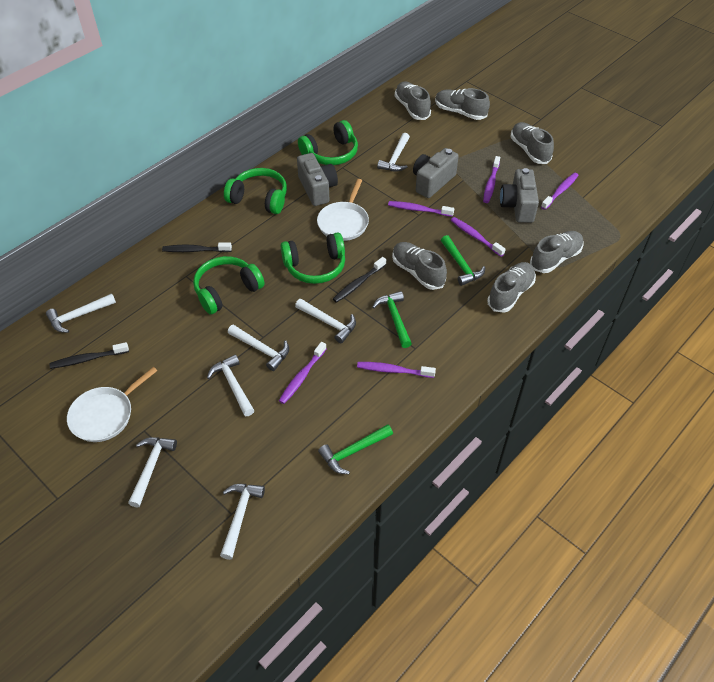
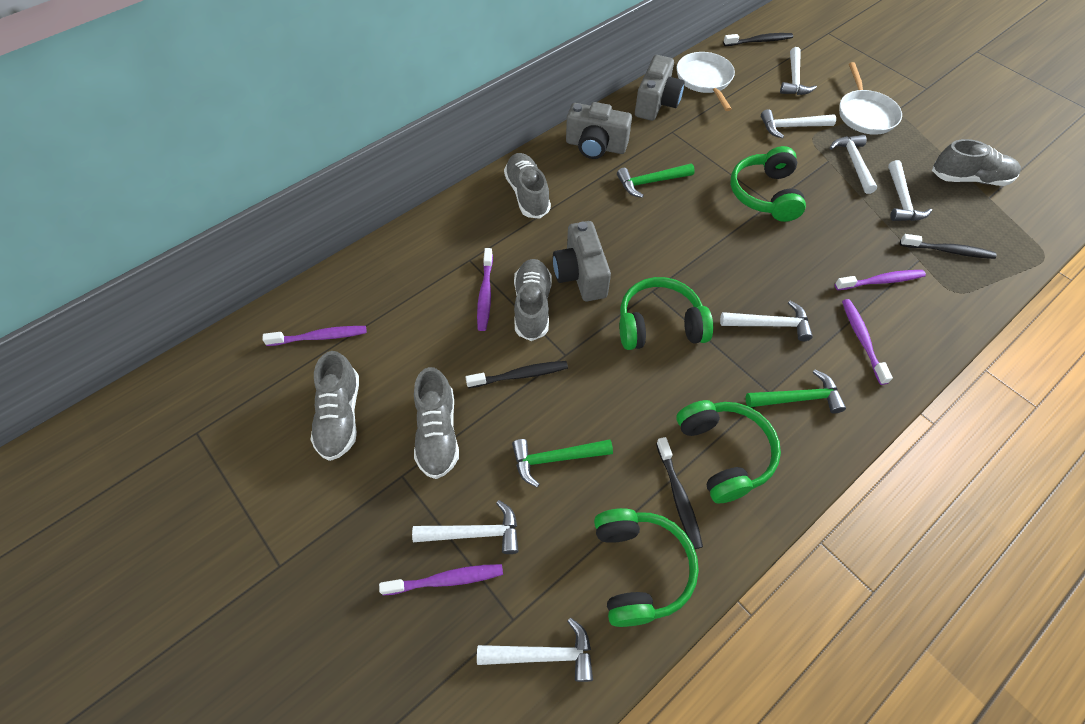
black toothbrush: [49,342,129,369] [162,242,232,252] [333,257,386,303] = 3 -> [465,361,568,388] [656,437,703,549] [723,33,793,46] [900,234,997,259] = 4
grey shoe: [392,242,447,290] [395,82,431,120] [435,88,490,120] [487,262,536,313] [510,122,554,164] [530,231,584,273] = 6 -> [311,351,359,461] [414,367,459,479] [504,153,551,219] [514,259,552,341] [932,139,1021,186] = 5
purple toothbrush: [279,342,327,404] [357,362,436,378] [388,201,454,217] [451,217,506,257] [483,156,500,203] [541,172,579,210] = 6 -> [262,326,367,346] [379,564,503,596] [477,248,493,331] [835,270,926,290] [842,299,893,385] = 5

